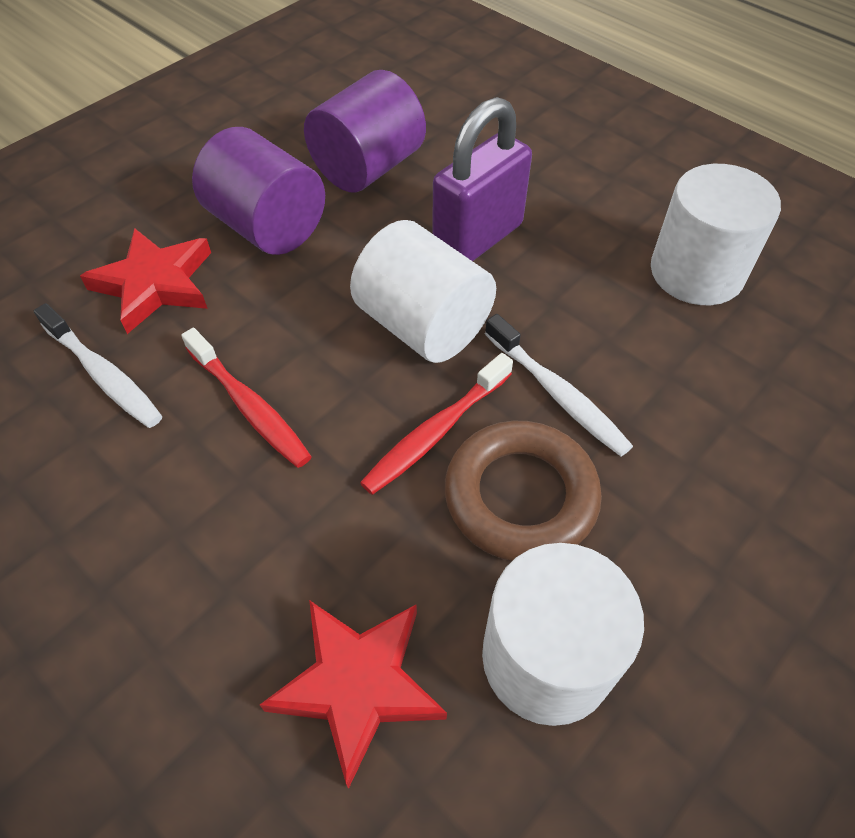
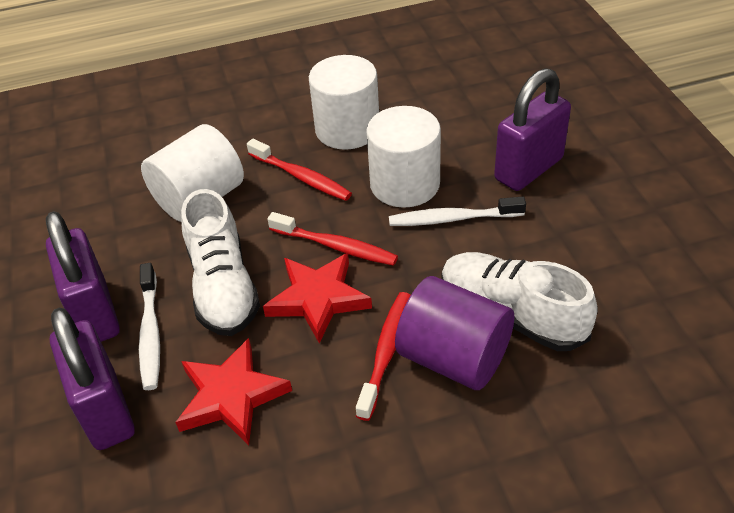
brown ring: [445,421,602,561] = 1 -> none = 0
purple cylinder: [192,127,325,255] [304,70,426,193] = 2 -> [395,276,514,390] = 1
purple padlock: [432,97,532,261] = 1 -> [46,211,120,342] [50,308,135,450] [494,68,571,191] = 3
red toothbrush: [181,328,312,468] [360,353,513,495] = 2 -> [247,139,352,201] [268,212,398,266] [356,292,411,421] = 3
white shoe: none = 0 -> [181,189,260,336] [441,252,598,351] = 2

